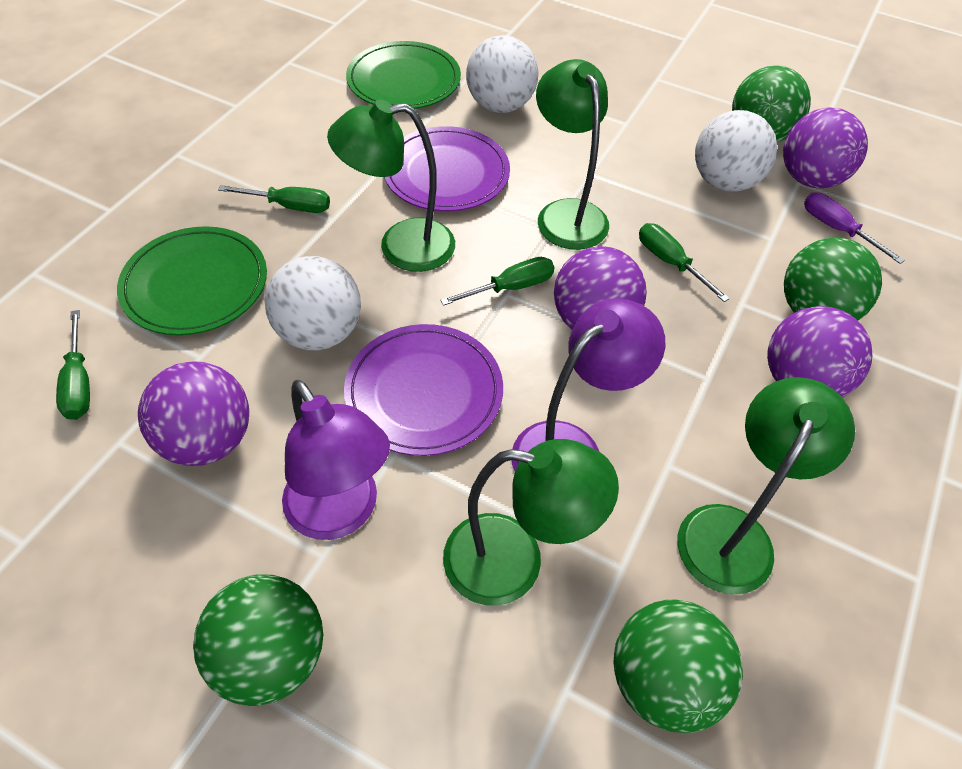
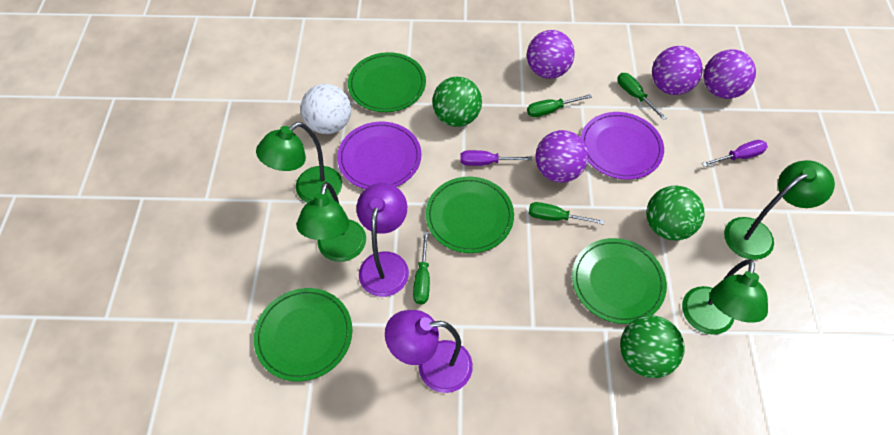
green ball: [193,574,323,706] [613,600,743,733] [732,65,811,142] [784,238,882,320] = 4 -> [432,77,482,127] [620,315,685,378] [646,186,704,240] = 3
green plate: [117,226,267,335] [346,41,461,109] = 2 -> [254,288,352,382] [348,52,426,112] [426,177,514,253] [572,238,667,324] = 4
purple screwdriver: [804,192,905,264] = 1 -> [460,150,532,166] [702,140,768,167] = 2
white ball: [265,256,361,350] [466,35,539,113] [695,110,777,192] = 3 -> [301,84,351,134] = 1

